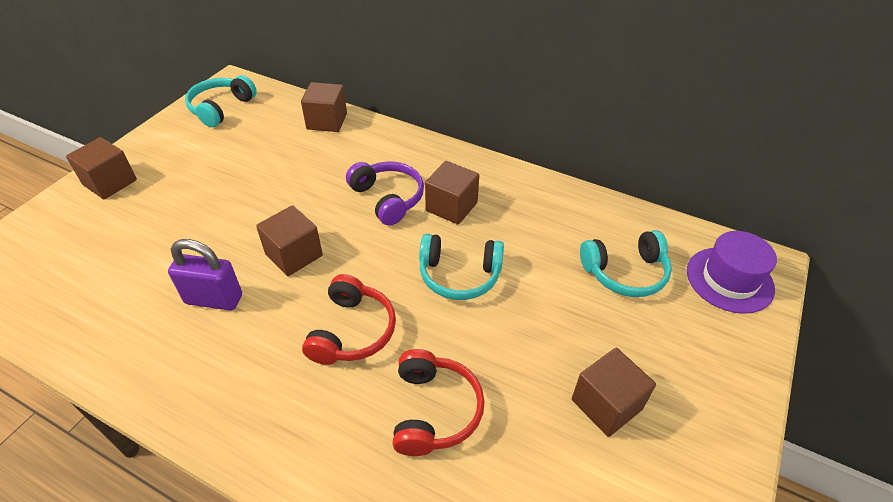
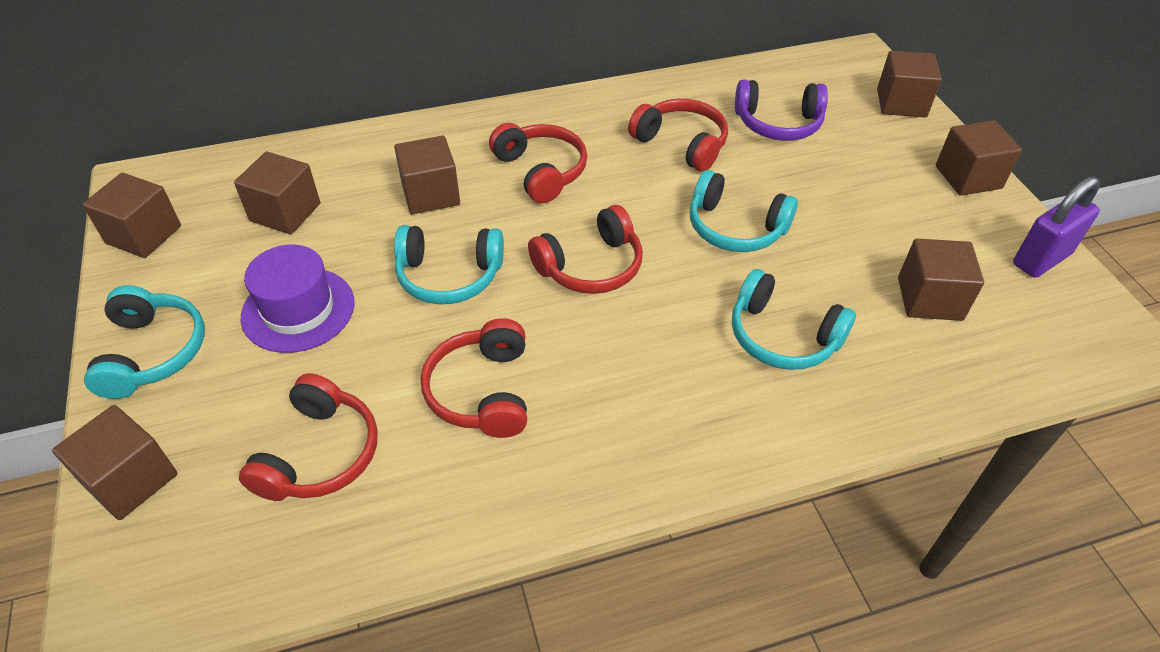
brown cube: [66,137,137,199] [256,205,323,276] [301,82,347,132] [425,161,479,225] [572,348,656,437] = 5 -> [52,405,177,520] [82,173,181,258] [234,152,320,234] [394,136,460,214] [877,51,942,117] [898,239,984,321] [936,120,1022,196] = 7
red headphones: [302,274,396,365] [393,349,485,456] = 2 -> [239,373,378,501] [421,318,527,438] [489,123,587,203] [528,205,643,294] [628,99,728,172] = 5
turquoise headphones: [185,75,257,127] [419,234,504,300] [580,230,672,297] = 3 -> [84,285,205,399] [394,225,504,304] [690,170,798,252] [732,269,856,370] = 4

